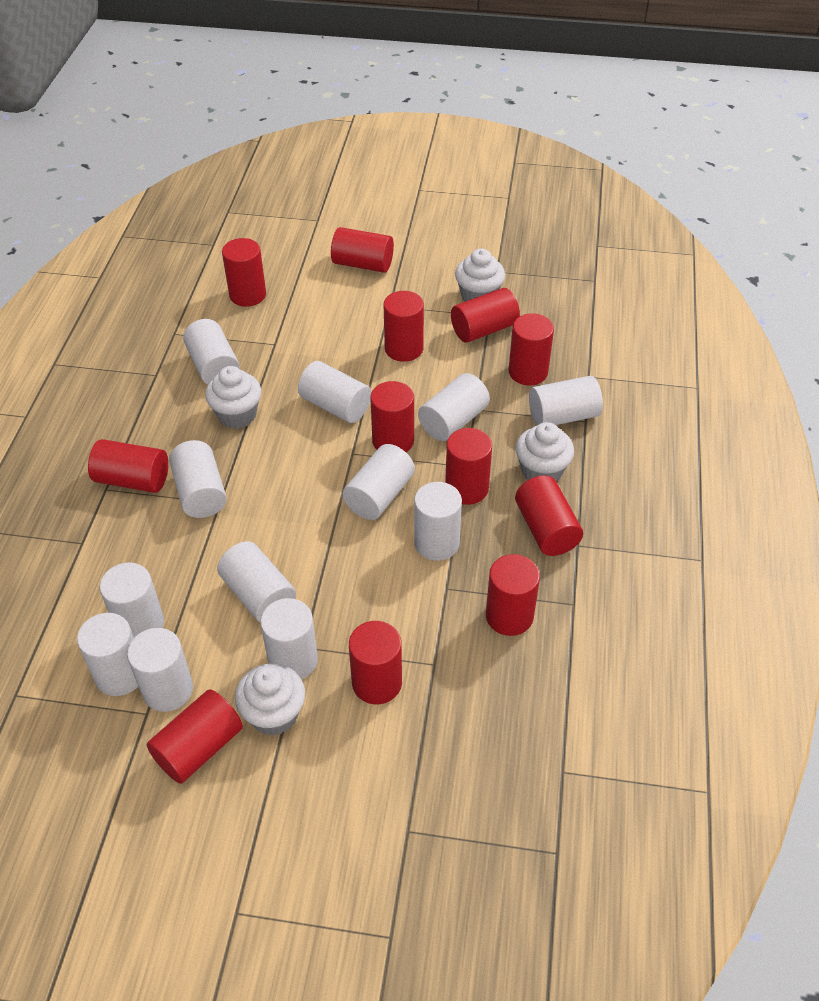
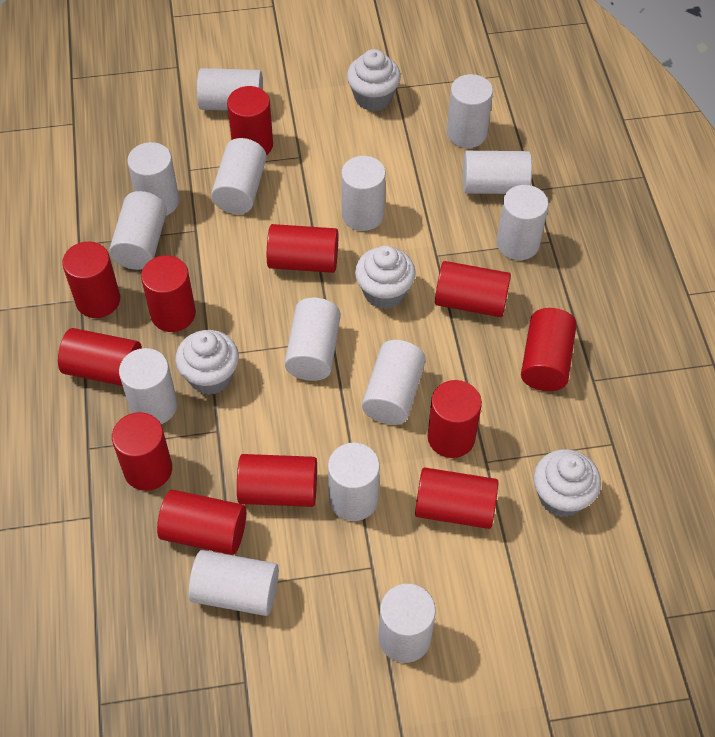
white cylinder: [77,613,138,696] [100,563,164,638] [127,628,193,712] [169,440,227,518] [183,319,240,385] [217,541,296,622] [260,598,318,679] [298,361,371,423] [343,444,415,520] [414,482,462,561] [418,373,490,441] [529,376,603,426] = 12 -> [109,191,167,270] [119,348,177,424] [127,142,179,216] [188,550,279,616] [197,68,263,111] [211,138,267,214] [285,298,341,381] [328,443,380,521] [341,156,386,231] [362,340,426,425] [379,584,436,663] [447,74,493,148] [463,151,532,194] [497,185,549,260] = 14

